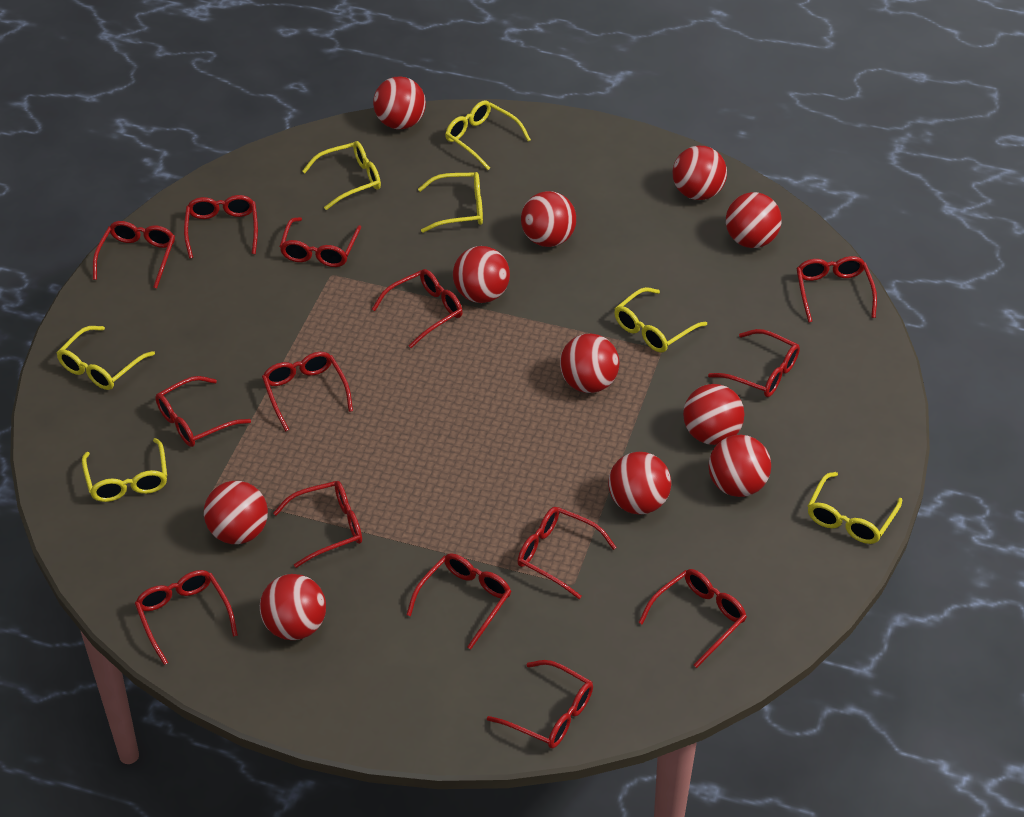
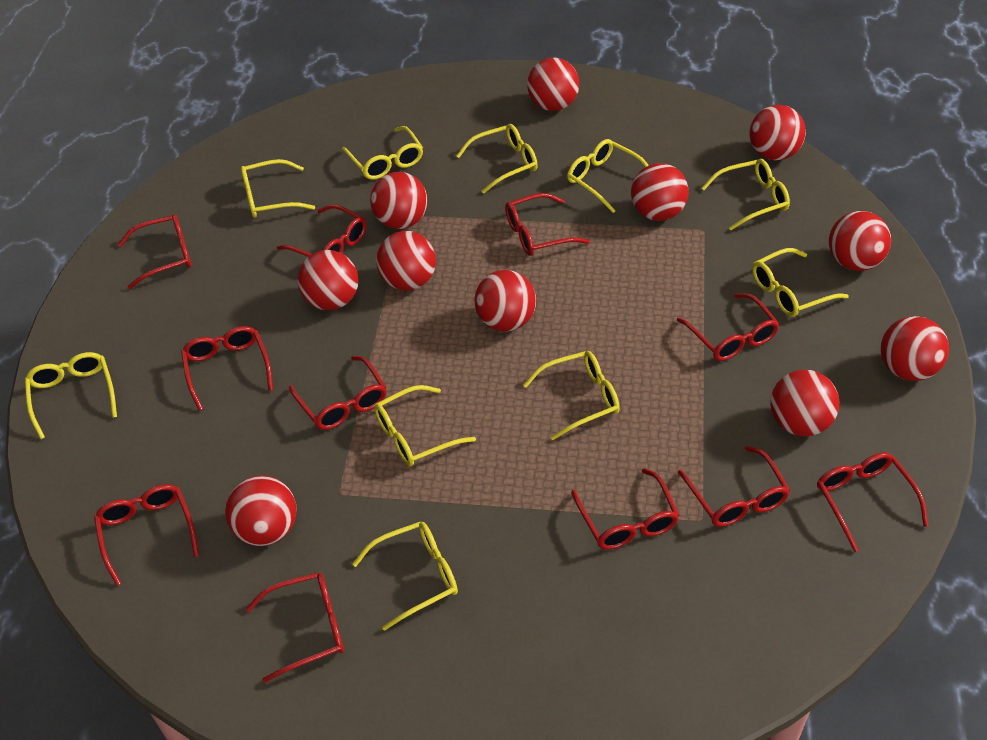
red glasses: [93,221,175,289] [135,570,238,665] [155,376,251,447] [184,195,258,259] [262,352,353,432] [273,481,362,568] [279,217,361,267] [372,269,463,348] [406,553,511,649] [487,660,593,749] [517,507,616,599] [638,569,747,668] [708,329,800,397] [796,256,877,323] = 14 -> [94,484,199,586] [118,214,191,289] [181,326,273,411] [246,572,344,683] [277,204,367,257] [289,356,387,430] [505,193,590,256] [571,468,679,550] [677,293,779,361] [678,446,790,527] [817,452,929,552] = 11
yellow glasses: [57,326,155,390] [82,438,167,502] [302,141,381,210] [418,172,483,233] [445,100,531,170] [614,287,707,353] [808,472,902,544] = 7 -> [25,352,117,439] [241,159,315,218] [341,126,423,180] [352,522,458,631] [374,385,476,466] [456,124,538,194] [523,351,620,440] [567,139,649,213] [701,159,790,230] [752,248,849,317] = 10

